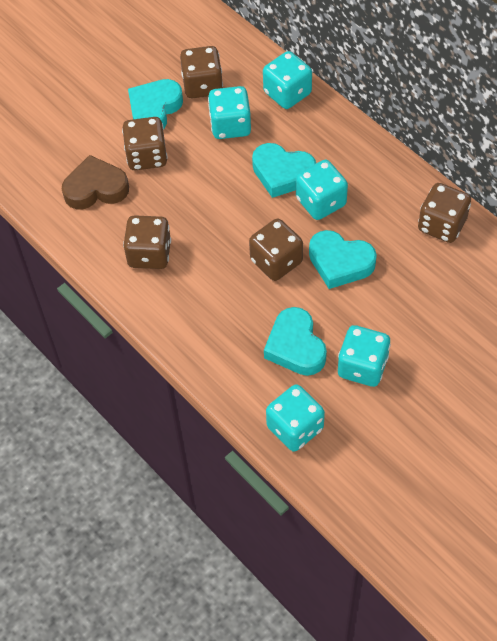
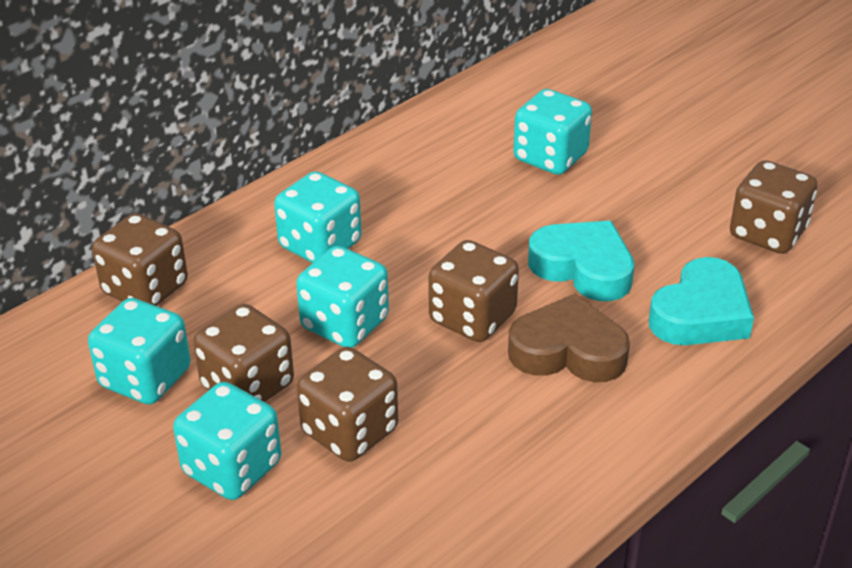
turquoise heart: [128,79,183,128] [252,143,316,198] [264,307,327,376] [309,230,377,289] = 4 -> [528,221,634,301] [649,257,754,345] = 2

